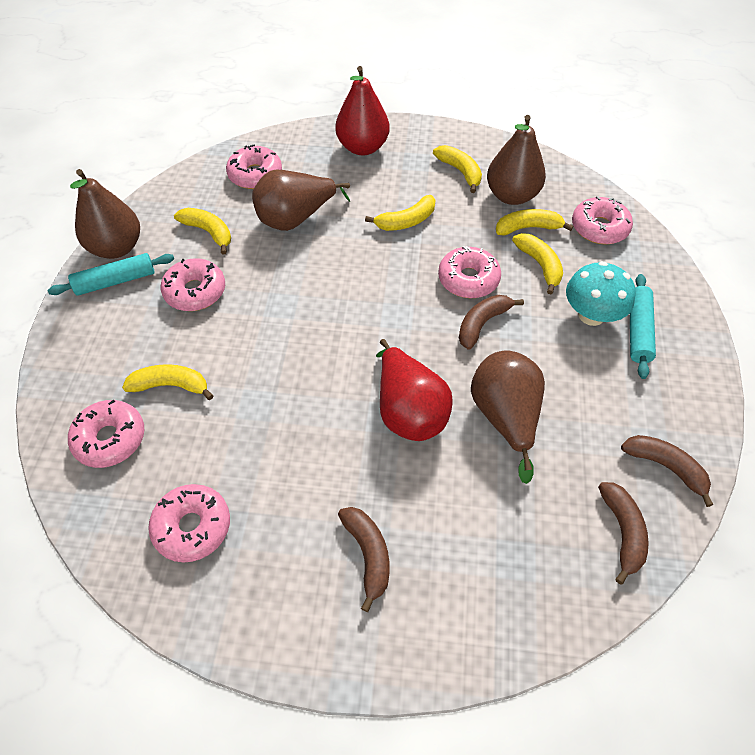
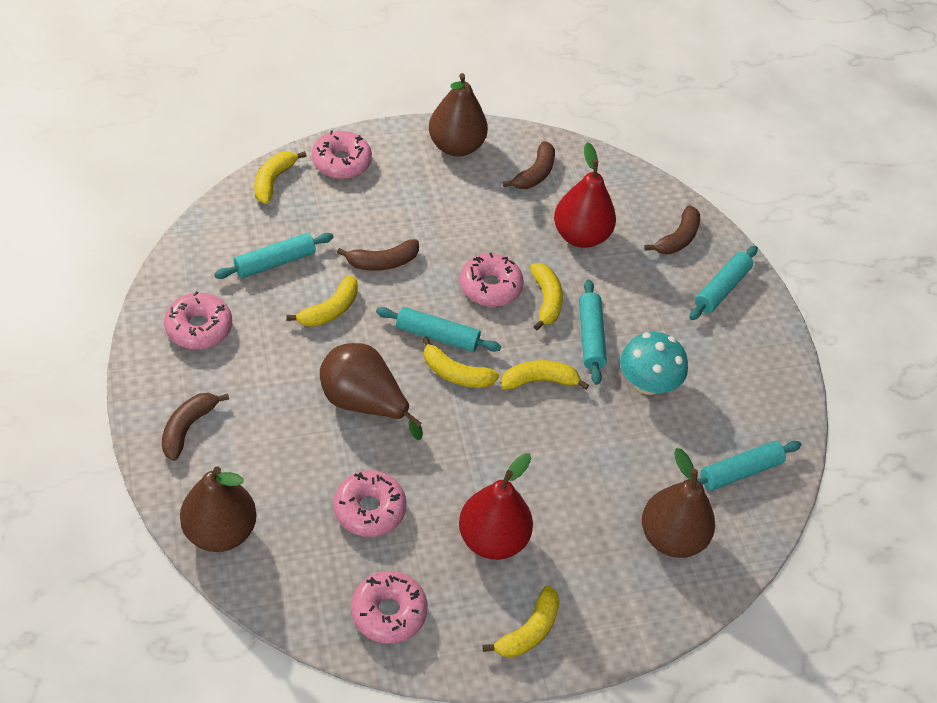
pink donut: [68,399,144,468] [148,484,230,563] [161,258,225,311] [226,144,282,189] [438,246,501,298] [572,196,633,244] = 6 -> [164,291,232,349] [312,130,372,179] [333,470,406,537] [351,571,427,644] [460,253,524,307] = 5
turquoise rolling pin: [47,253,174,296] [630,274,656,379] = 2 -> [214,233,334,279] [376,307,501,352] [579,279,607,385] [689,246,758,320] [697,441,802,491] = 5

